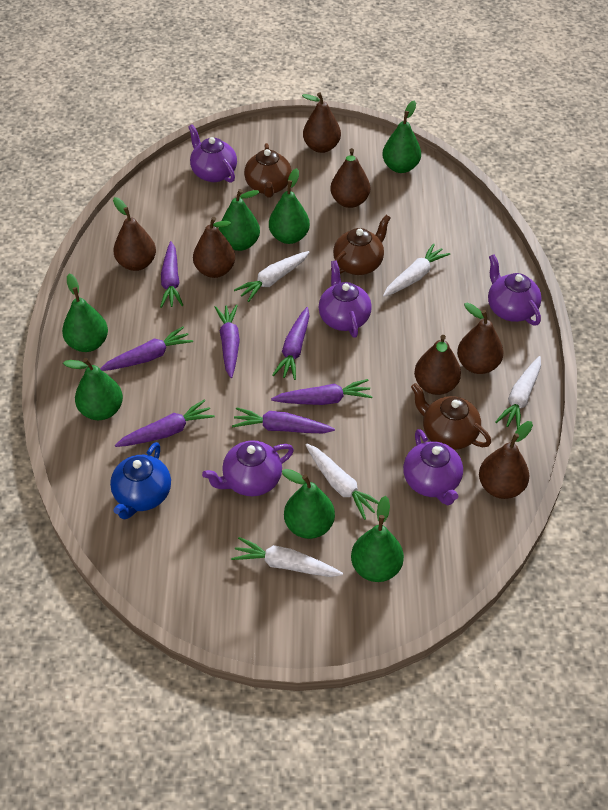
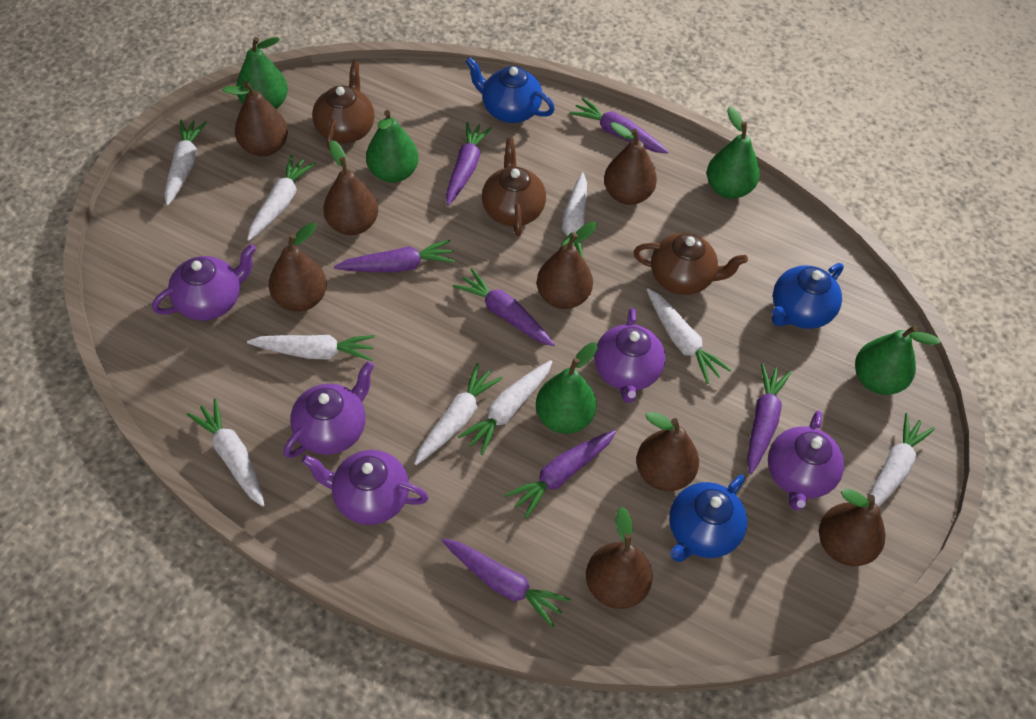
blue teapot: [110,442,171,519] = 1 -> [465,57,555,123] [669,475,747,562] [772,263,844,329] = 3
brown pear: [113,197,156,271] [193,217,235,278] [302,92,341,153] [330,148,370,208] [414,335,461,395] [457,302,503,374] [479,421,533,499] = 7 -> [222,81,288,157] [269,222,327,312] [323,140,378,235] [537,222,597,309] [586,507,653,609] [604,122,657,205] [636,412,699,491] [819,489,885,566] = 8
green pear: [62,273,108,352] [63,358,123,420] [219,189,260,251] [269,168,310,244] [282,469,335,539] [351,496,404,582] [382,101,421,173] = 7 -> [236,37,288,109] [366,110,419,183] [536,342,598,434] [707,107,760,199] [855,325,940,395] = 5
white carrot: [231,537,343,577] [234,251,310,302] [306,444,379,520] [383,243,450,297] [495,356,541,429] = 5 -> [164,120,207,205] [187,398,265,507] [247,155,316,241] [247,335,375,361] [414,363,503,465] [458,360,552,455] [559,172,587,259] [646,288,731,384] [870,413,935,507] = 9

